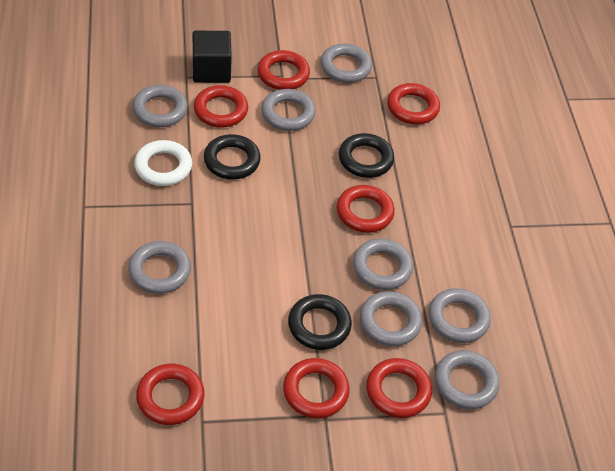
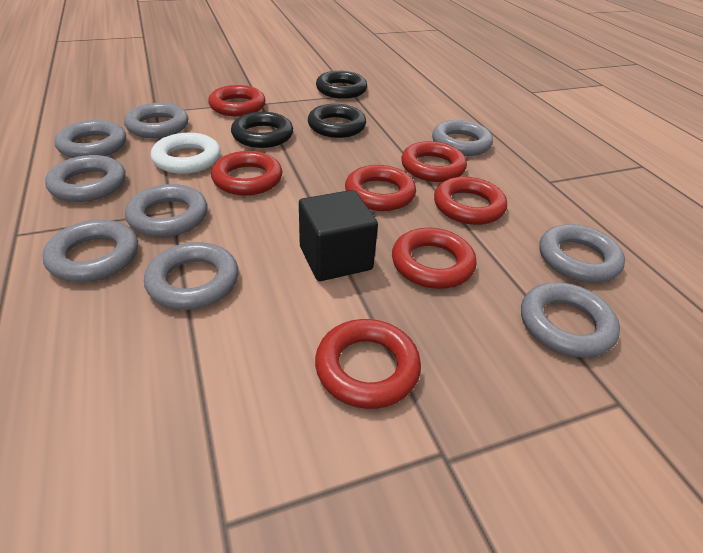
grey ring: [128,241,191,294] [132,85,188,127] [261,89,316,131] [320,44,372,83] [353,238,413,290] [360,291,422,346] [429,288,491,343] [435,350,500,409] = 8 -> [42,219,138,282] [45,155,126,202] [55,120,126,158] [124,103,188,138] [125,184,208,237] [144,242,238,310] [432,120,493,156] [521,282,620,358] [539,224,625,283] = 9

